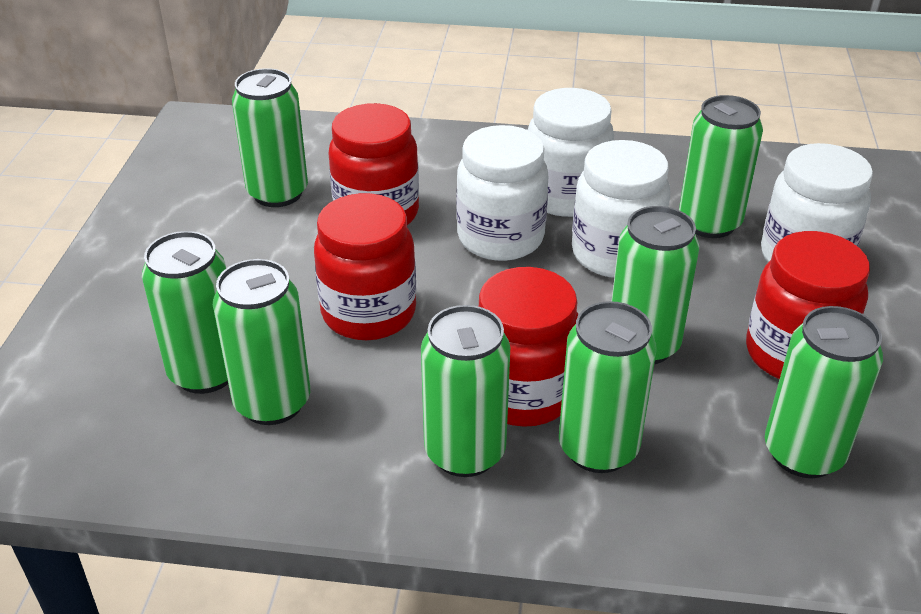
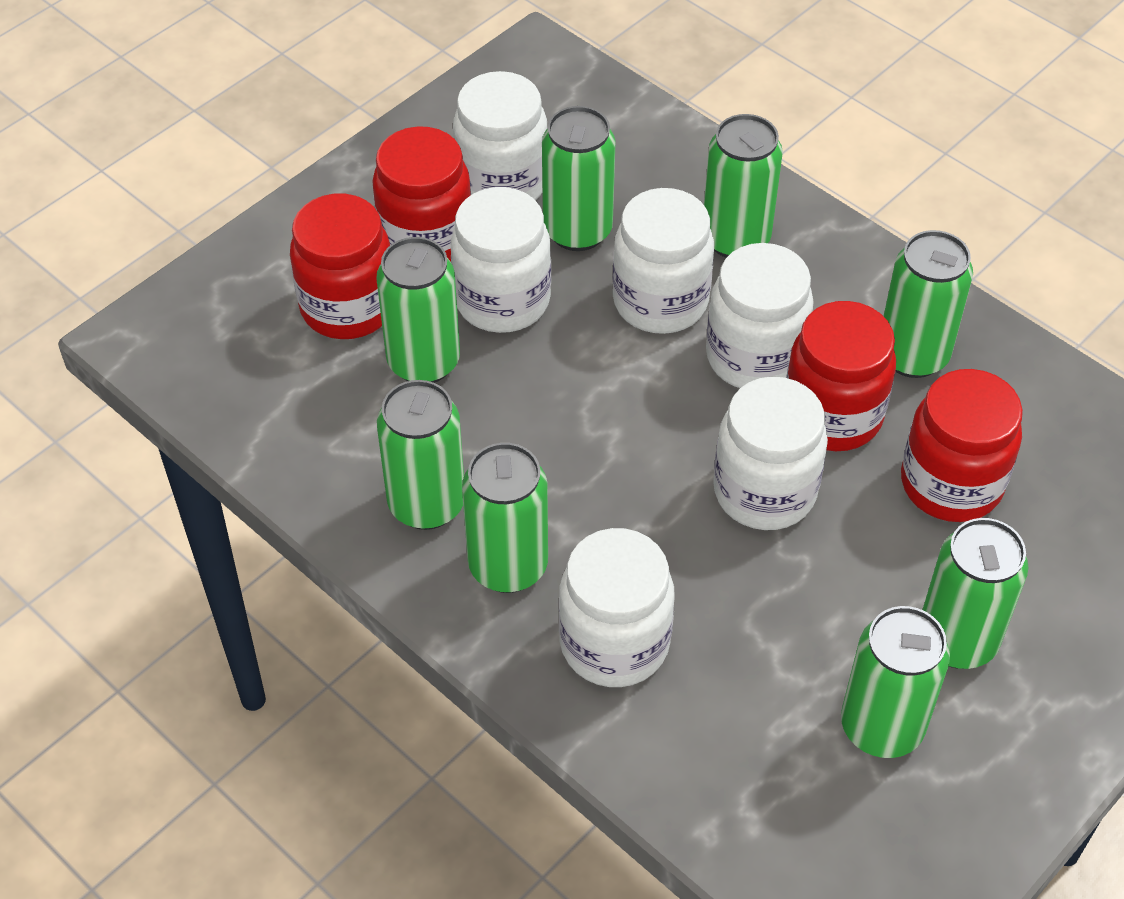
white jar: [456,125,548,261] [528,88,614,217] [572,140,670,278] [761,143,873,262] = 4 -> [451,187,551,333] [453,71,547,200] [559,528,675,687] [612,188,714,334] [706,243,814,388] [713,377,828,530] = 6

